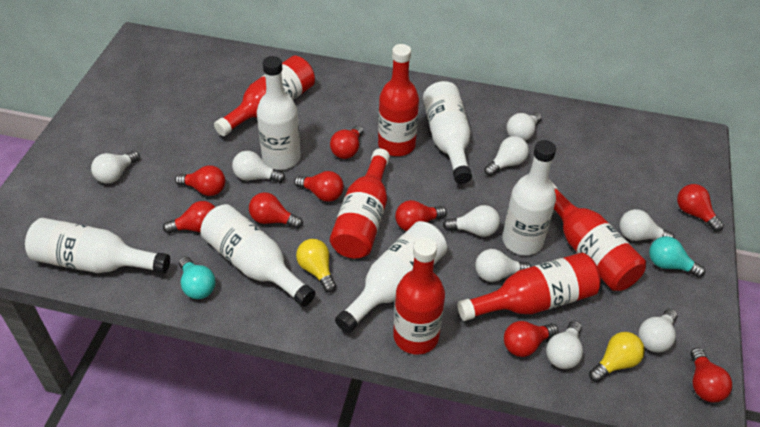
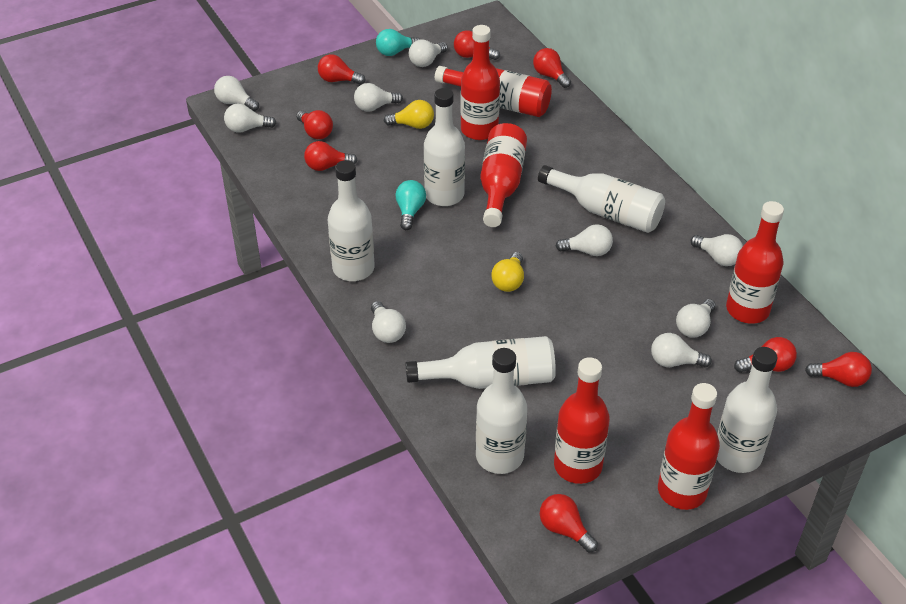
red light bulb: [163,201,215,234] [175,165,225,196] [249,192,303,229] [294,171,344,202] [330,125,364,159] [395,200,447,231] [504,321,558,357] [677,184,724,232] [690,348,732,403] = 9 -> [296,110,333,139] [304,141,357,171] [318,54,365,85] [454,30,500,60] [533,48,571,88] [540,494,598,553] [734,337,797,373] [805,352,872,387] = 8

